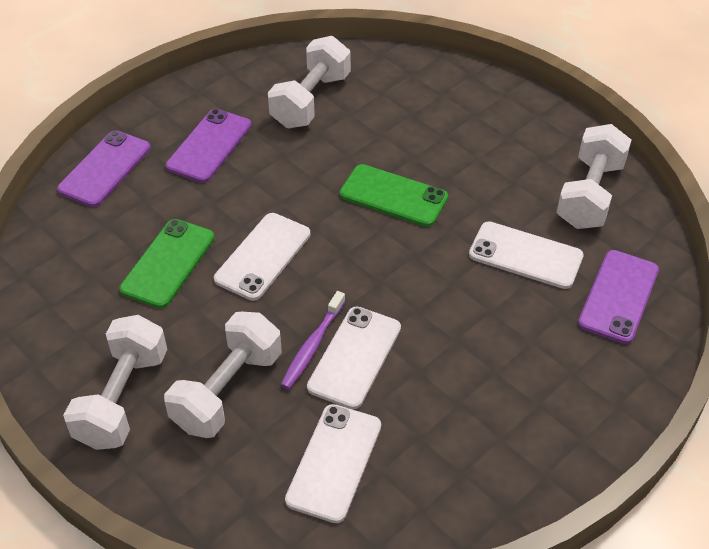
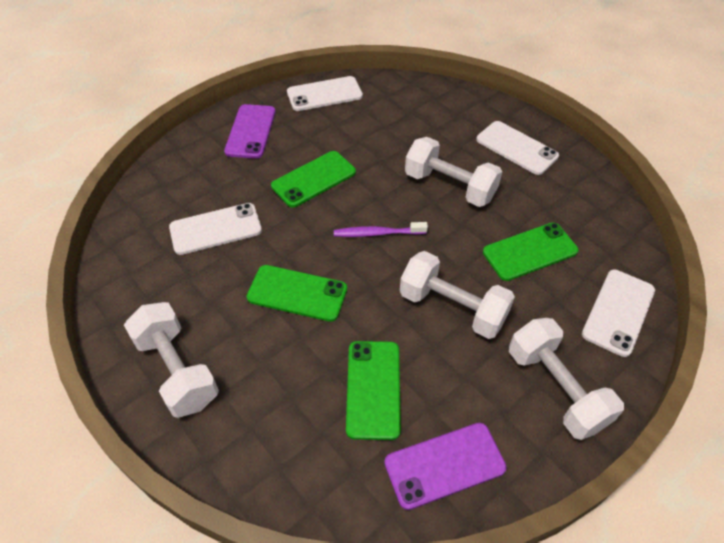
green phone: [120,219,215,308] [340,164,448,227] = 2 -> [246,265,347,322] [271,151,356,208] [346,341,401,440] [483,222,579,281] = 4
purple phone: [57,130,151,207] [166,109,251,183] [578,250,659,344] = 3 -> [224,104,276,159] [384,423,507,510] = 2

